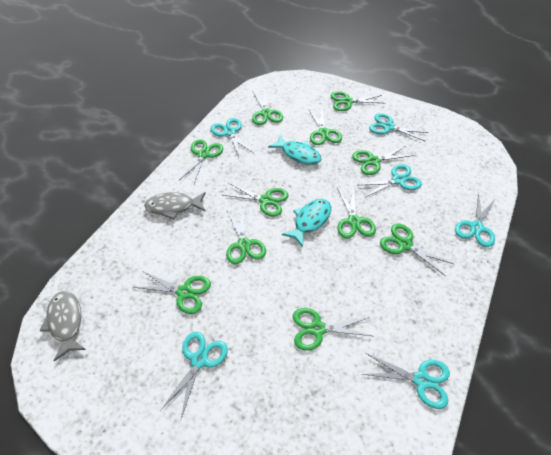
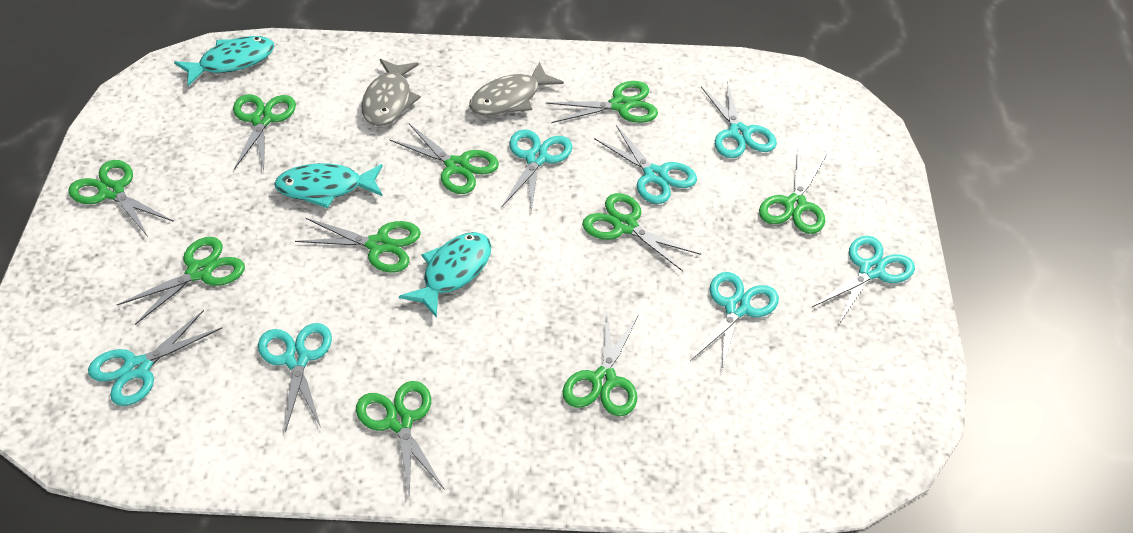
green scissors: [133,271,211,314] [179,139,223,184] [223,183,289,217] [226,207,266,264] [252,91,283,125] [293,308,372,351] [308,109,342,145] [330,91,383,111] [337,186,376,238] [352,146,414,175] [380,224,453,276] = 11 -> [68,160,174,237] [117,237,245,325] [233,94,296,170] [295,218,421,273] [356,381,445,500] [389,124,499,194] [546,81,658,123] [563,311,639,416] [582,193,701,271] [759,152,826,234] = 10
turquoise fish: [268,135,321,165] [282,199,331,247] = 2 -> [174,36,274,86] [274,163,383,208] [399,232,491,318] = 3
turquoise scissors: [160,332,228,419] [210,118,253,157] [359,164,422,197] [362,353,450,409] [369,113,429,141] [455,193,495,247] = 6 -> [88,310,222,406] [258,323,332,433] [502,129,572,212] [594,125,697,204] [690,272,779,374] [701,82,777,158] [812,236,915,324] = 7

